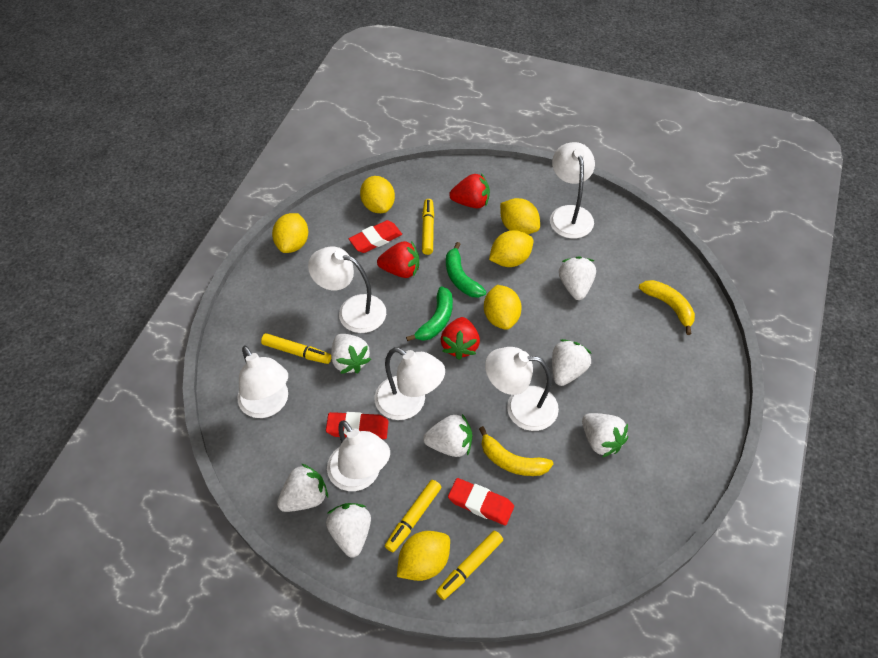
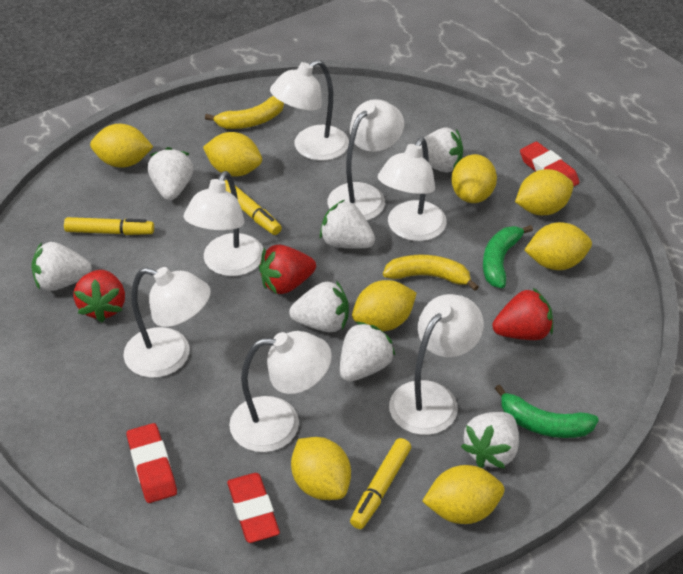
white lamp: [237,345,288,418] [308,246,386,333] [327,420,390,491] [374,347,445,420] [485,347,559,431] [550,142,595,239] = 6 -> [123,267,211,378] [183,171,263,276] [229,331,332,452] [270,60,349,161] [328,99,404,220] [378,137,447,241] [389,294,484,435] = 7
yellow lemon: [272,213,308,253] [360,176,395,213] [397,531,450,581] [484,285,522,330] [489,230,533,267] [500,198,540,234] = 6 -> [90,124,153,168] [203,132,262,176] [291,437,351,500] [352,280,417,331] [422,465,504,524] [451,154,497,203] [515,169,573,215] [525,222,592,270] = 8
yellow marker: [261,333,331,364] [385,480,441,552] [422,199,434,255] [436,531,503,600] = 4 -> [64,217,154,235] [225,180,282,235] [350,438,411,529] = 3

